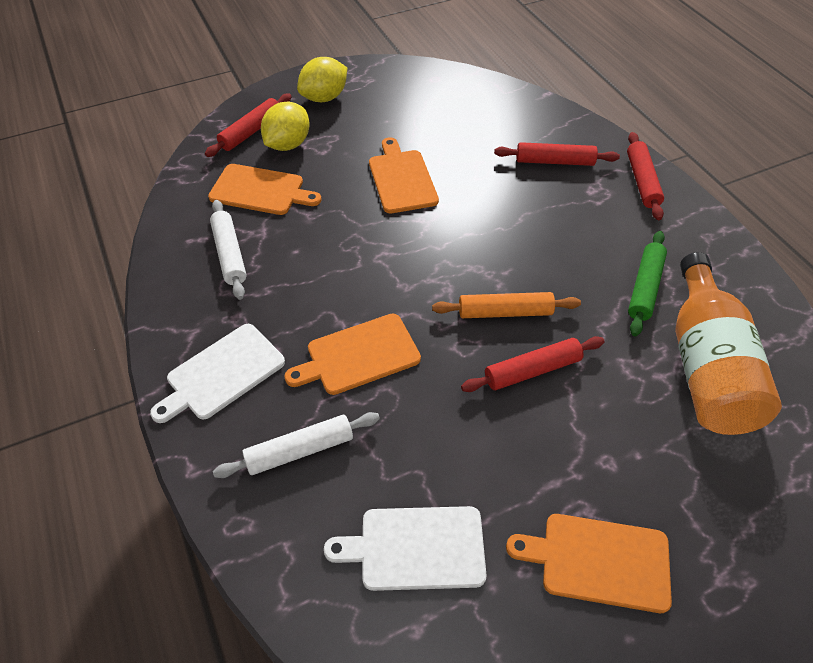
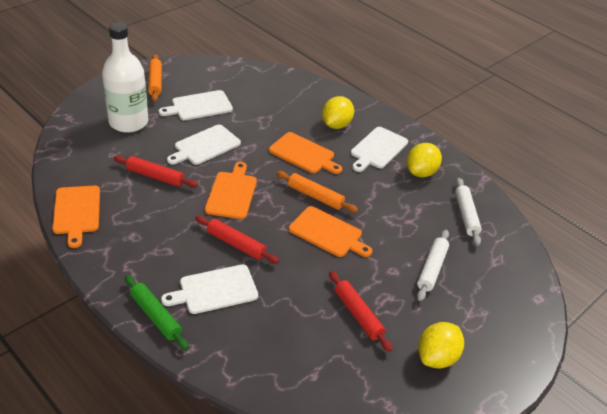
orange bottle: [675,252,782,435] = 1 -> none = 0
orange rolling pin: [432,292,581,318] = 1 -> [148,54,162,102] [276,171,358,212] = 2
red rolling pin: [205,94,292,157] [461,336,605,392] [494,142,620,166] [627,132,664,220] = 4 -> [113,155,198,187] [195,216,280,264] [329,271,393,352] = 3
white bottle: none = 0 -> [102,23,148,133] = 1
white cutting board: [150,324,285,423] [324,506,486,591] = 2 -> [159,90,233,120] [161,264,258,314] [167,125,241,165] [351,127,408,172] = 4
yellow lemon: [261,102,310,151] [297,57,347,102] = 2 -> [322,96,354,129] [406,143,442,177] [418,322,464,368] = 3

